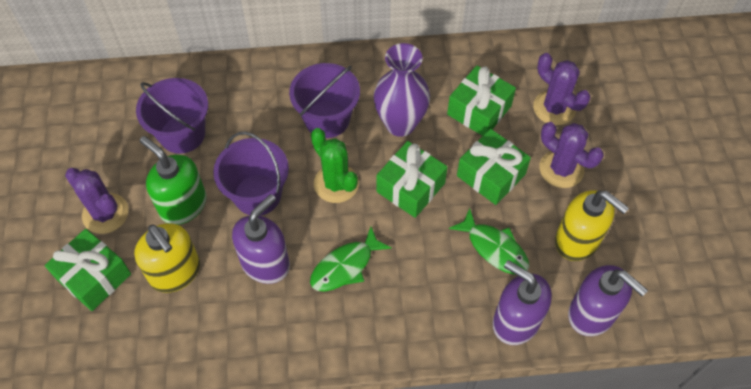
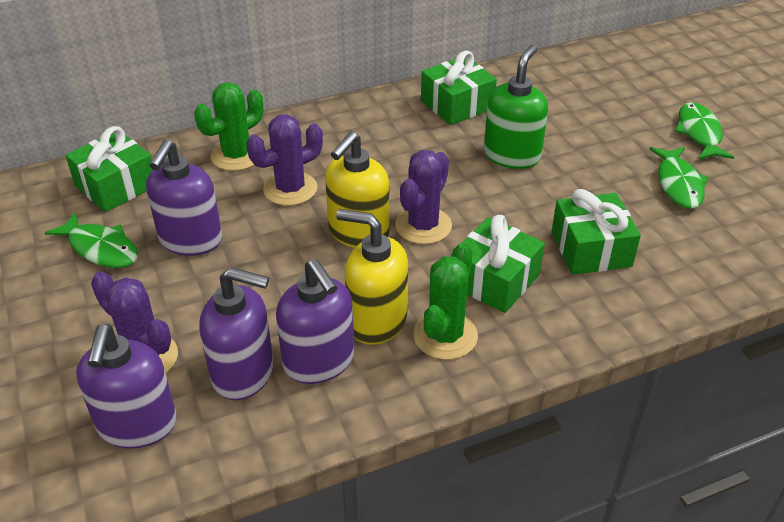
green cactus: [311,128,359,203] = 1 -> [194,82,263,171] [413,243,478,360] = 2
green fish: [310,227,392,292] [449,208,529,275] = 2 -> [45,212,138,268] [649,147,709,209] [675,102,734,160] = 3
purple bucket: [136,78,208,154] [213,131,289,216] [289,63,360,138] = 3 -> none = 0
purple soap dispenser: [232,194,290,284] [493,260,552,345] [568,265,648,336] = 3 -> [76,324,177,449] [146,140,222,256] [199,267,274,400] [276,259,354,384] = 4
purple vase: [374,43,430,137] = 1 -> none = 0

